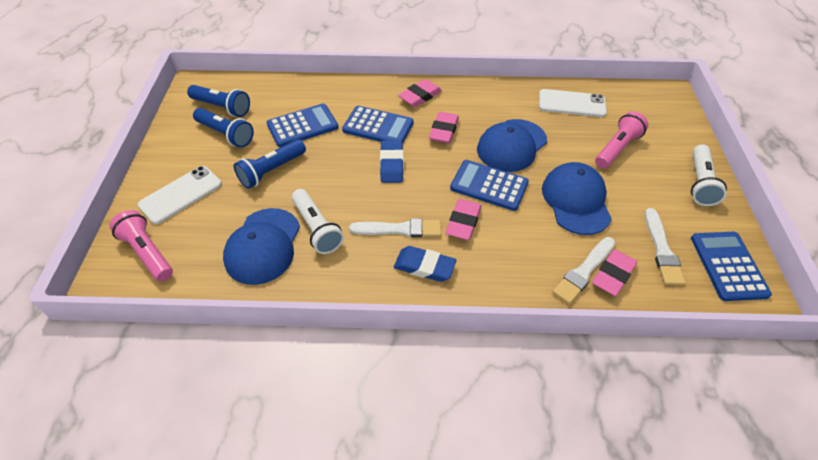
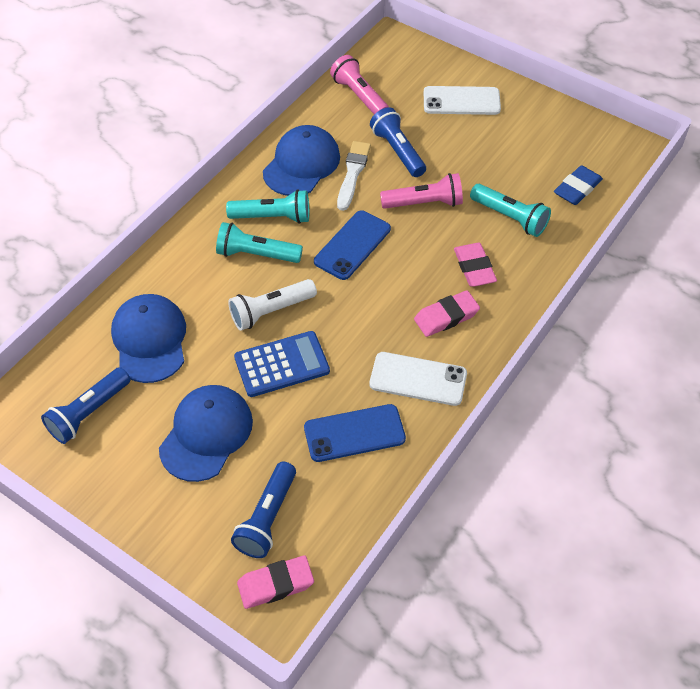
blue calculator: [267,104,339,147] [342,106,414,143] [450,160,529,211] [691,232,772,301] = 4 -> [234,331,330,397] = 1
blue eraser: [380,140,404,183] [394,246,456,282] = 2 -> [554,165,603,205] = 1
blue phone: none = 0 -> [304,404,406,462] [314,210,391,280] = 2
pink eraser: [398,79,442,107] [429,112,459,143] [446,199,481,240] [592,249,637,296] = 4 -> [237,555,314,609] [414,290,480,337] [454,243,497,287] = 3
turquoise flashlight: none = 0 -> [216,222,303,263] [226,189,309,224] [470,184,551,237] = 3
white brush: [349,218,441,238] [552,237,615,304] [645,208,686,285] = 3 -> [337,141,371,211] = 1
white flashlight: [292,189,344,254] [691,144,727,206] = 2 -> [228,279,317,331] = 1

